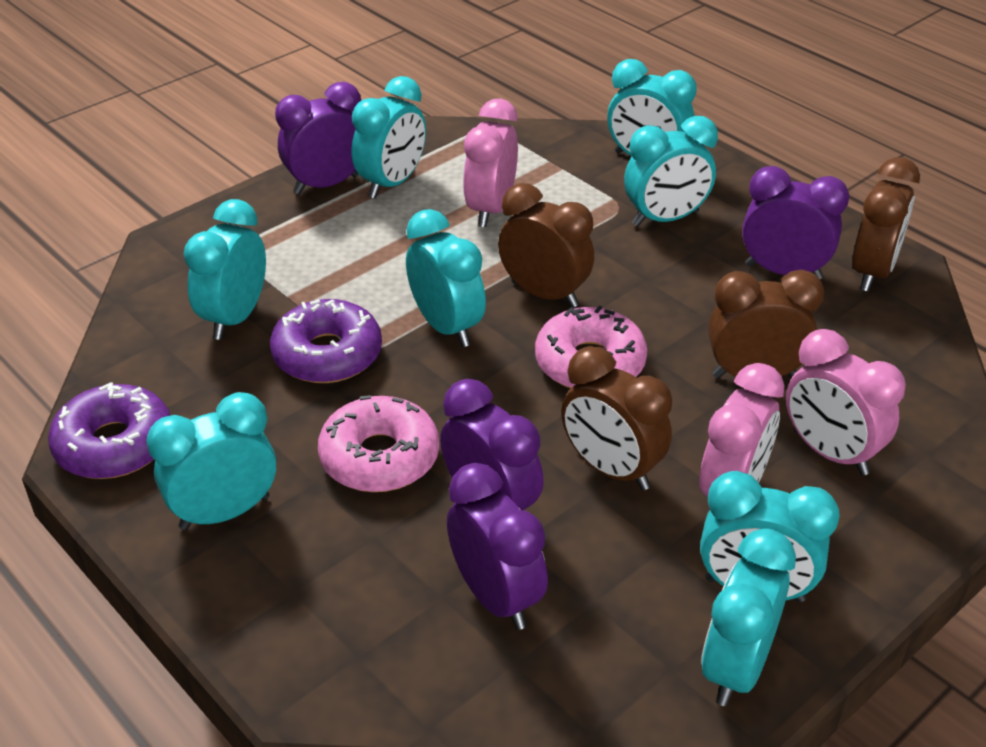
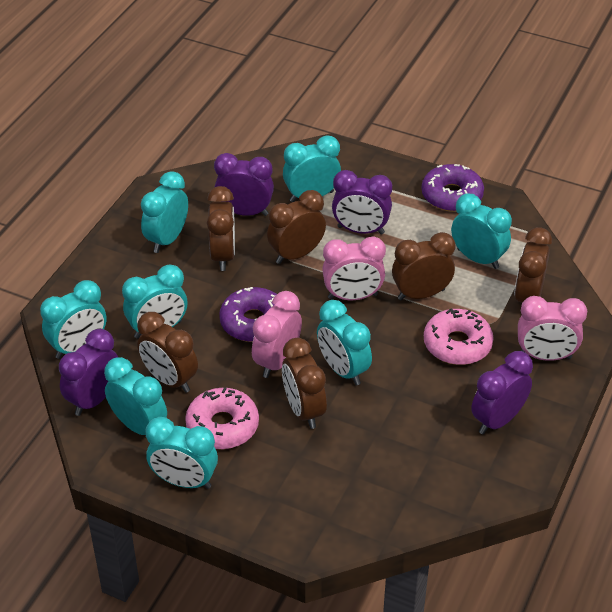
brown clock: [498,183,594,308] [561,346,672,490] [708,270,824,378] [852,157,920,292] = 4 -> [137,312,198,393] [207,186,235,271] [267,190,326,264] [282,338,327,429] [392,232,456,301] [514,227,552,303] = 6

